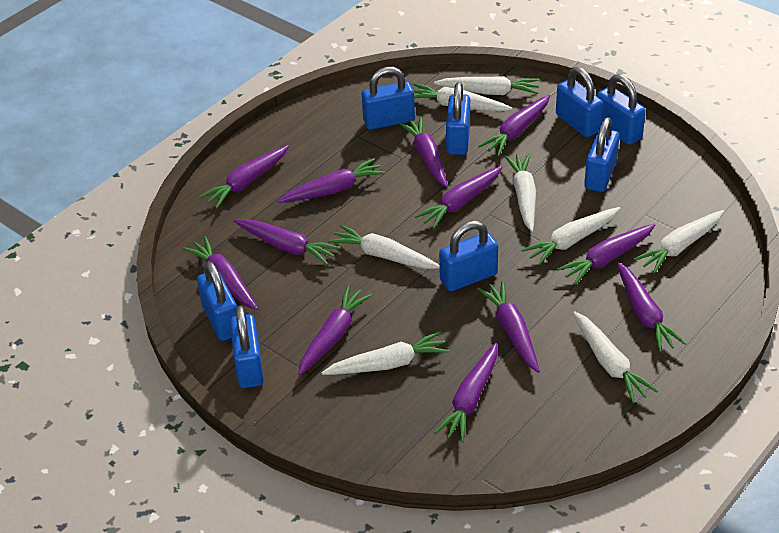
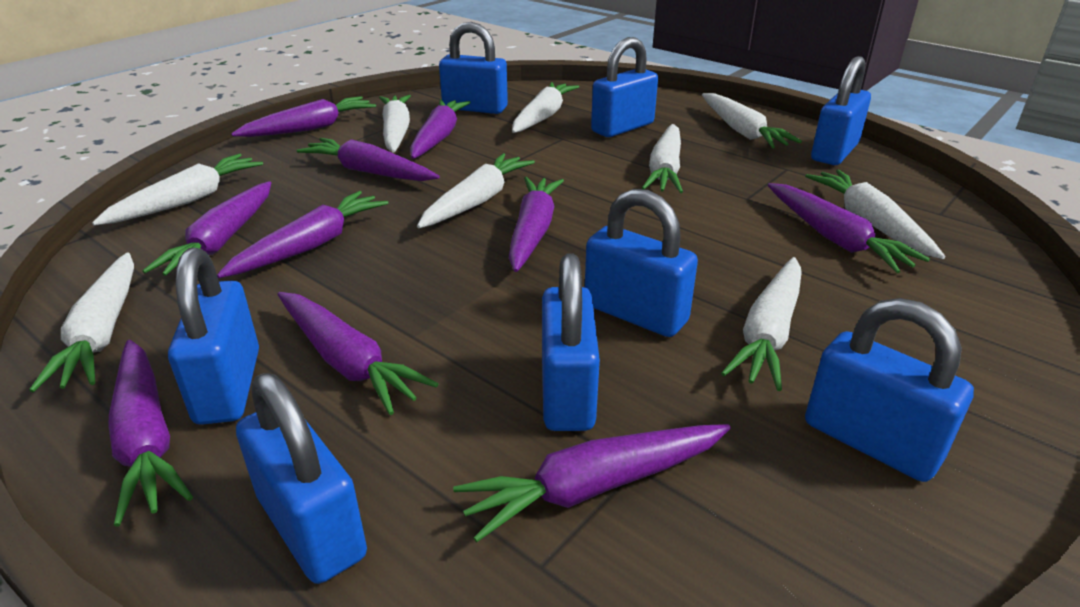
purple carrot: [183,236,258,310] [199,145,289,208] [233,219,340,265] [277,158,385,203] [298,286,372,376] [398,117,448,187] [415,166,502,229] [434,343,498,442] [477,281,540,373] [478,95,550,156] [557,224,655,285] [617,262,686,352] = 12 -> [108,340,193,527] [142,181,271,276] [217,191,388,278] [231,96,376,137] [277,292,438,415] [297,138,439,181] [410,99,471,159] [453,424,731,542] [509,177,564,272] [768,183,930,273] = 10
white carrot: [322,331,449,375] [328,224,440,269] [413,83,512,112] [434,76,539,95] [504,154,536,232] [522,207,621,266] [573,311,658,403] [634,210,724,274] = 8 -> [29,252,134,392] [92,154,263,226] [379,95,411,153] [417,153,535,228] [512,82,579,133] [642,124,683,193] [702,93,802,148] [721,257,802,391] [805,170,945,259] = 9

